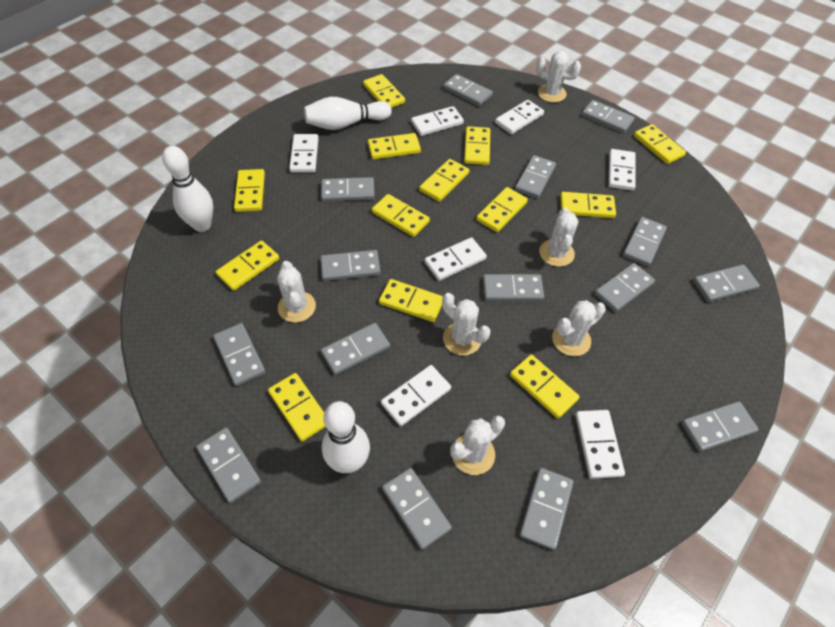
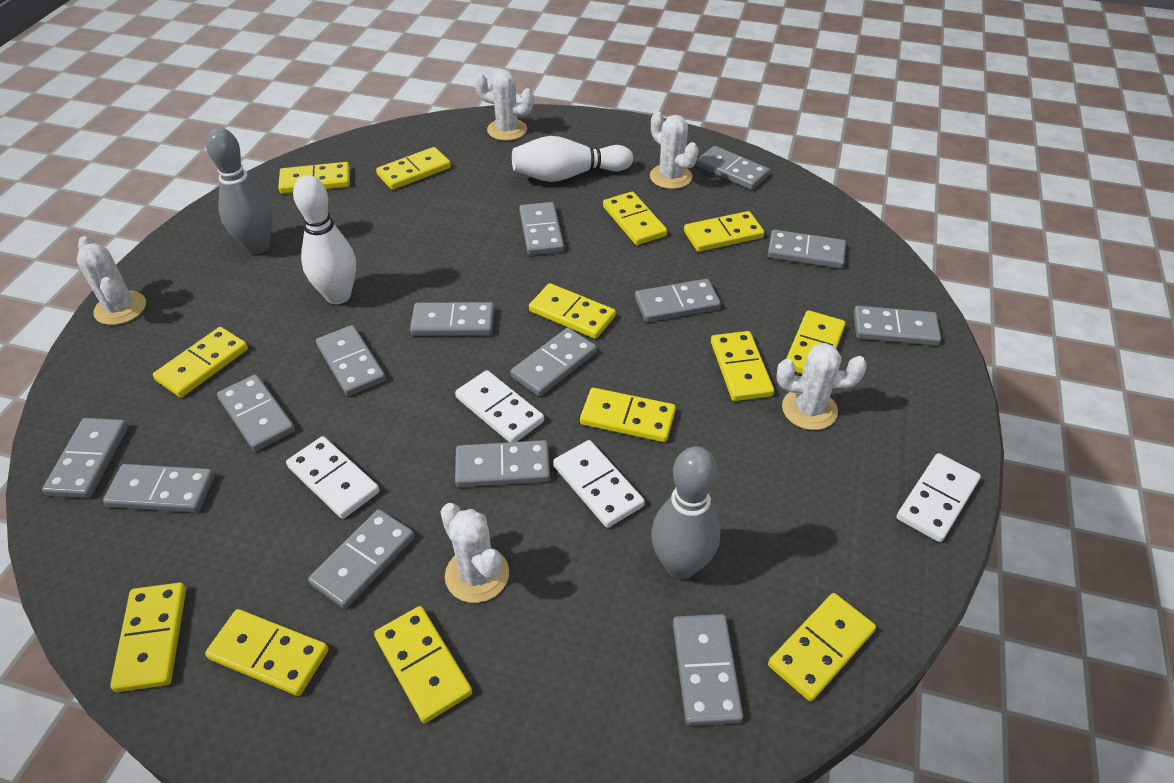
grey bowling pin: none = 0 -> [206,128,273,254] [651,446,720,579] = 2
grey domino: [196,427,261,503] [213,323,266,386] [320,250,380,281] [321,177,375,201] [321,323,390,375] [382,468,452,550] [443,74,493,106] [483,274,544,301] [515,155,556,198] [519,468,574,550] [582,100,635,133] [595,263,655,312] [623,217,667,266] [681,401,759,452] [693,265,760,302] = 15 -> [42,418,128,498] [103,464,215,513] [217,374,295,451] [308,509,415,609] [316,325,386,396] [410,302,494,336] [455,440,550,487] [510,328,597,396] [519,202,564,255] [635,279,721,322] [673,614,743,726] [696,146,770,190] [768,230,846,269] [854,306,941,346] = 14
white bowling pin: [162,146,213,232] [304,97,392,130] [322,401,370,473] = 3 -> [293,175,356,304] [512,136,633,182] = 2
white cactus: [277,261,316,323] [442,293,490,356] [450,415,505,475] [536,51,581,103] [539,208,578,267] [552,300,606,356] = 6 -> [77,236,146,325] [440,503,509,603] [474,69,534,141] [650,112,699,189] [777,343,867,430] = 5
white domino: [289,134,319,173] [381,365,451,426] [411,106,464,136] [425,237,487,281] [495,100,544,134] [575,410,625,479] [608,149,636,191] = 7 -> [286,436,380,519] [455,370,544,442] [553,440,645,528] [896,453,981,542] = 4

